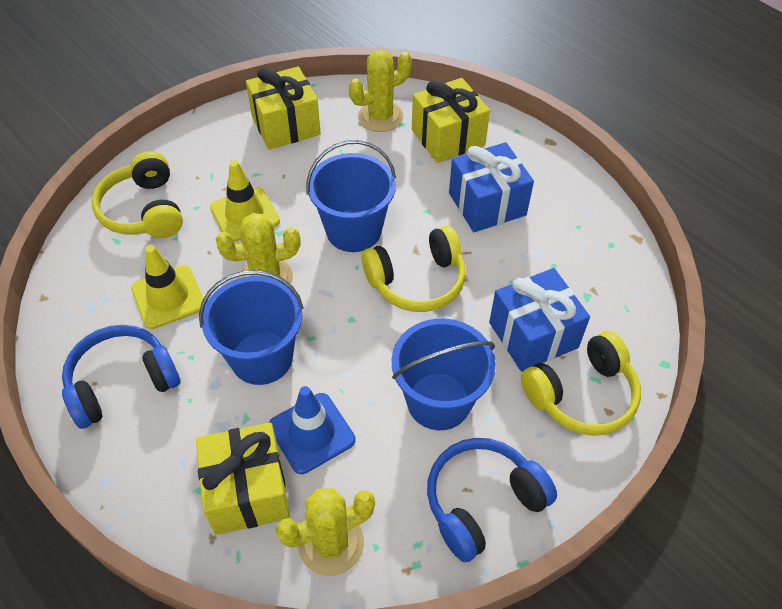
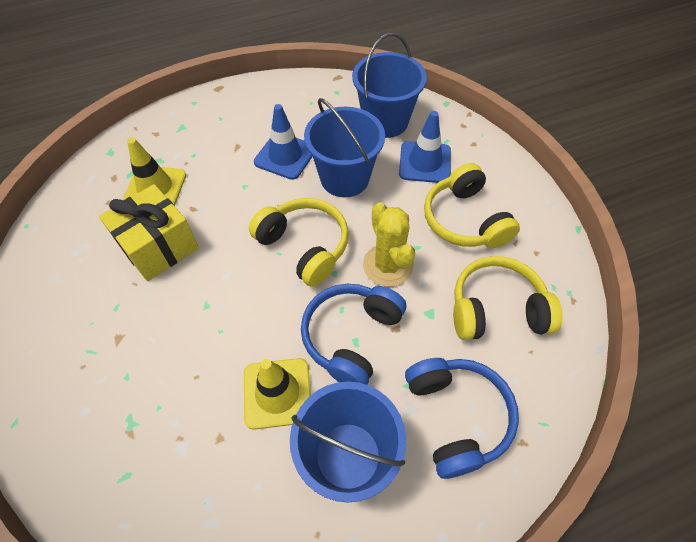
blue gift: [449,142,534,232] [489,268,590,372] = 2 -> none = 0
blue traffic cone: [269,386,355,474] = 1 -> [254,104,313,180] [399,111,451,183] = 2
yellow cactus: [216,213,300,284] [276,488,375,576] [349,50,412,132] = 3 -> [363,202,415,287] = 1
yellow gift: [196,423,290,535] [246,66,321,150] [412,78,490,163] = 3 -> [99,184,199,281] = 1

